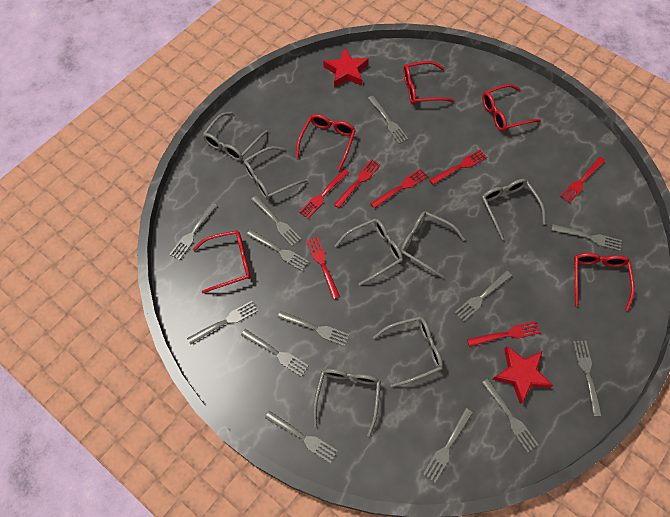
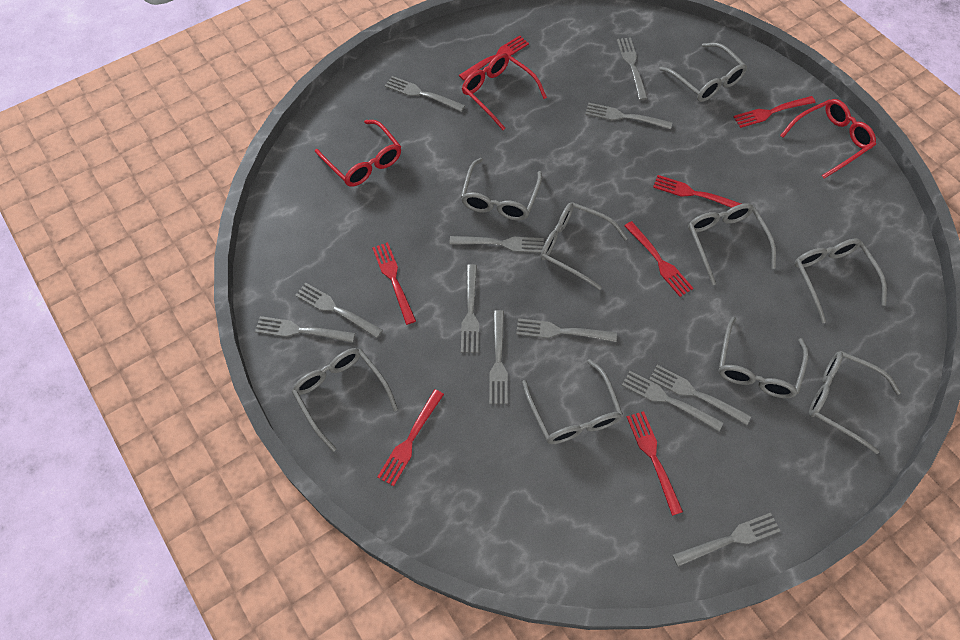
grey fork: [169,203,217,260] [187,301,258,345] [241,329,309,377] [246,229,309,271] [251,195,301,246] [265,411,338,463] [277,311,349,346] [368,96,409,144] [423,408,473,483] [454,271,512,322] [482,379,539,453] [551,224,622,251] [573,340,602,416] = 13 -> [255,316,355,343] [295,282,383,338] [385,76,465,112] [450,236,544,253] [461,264,479,353] [489,310,508,404] [516,318,617,342] [585,103,672,129] [617,37,648,100] [622,371,723,431] [649,365,751,425] [673,513,780,567] = 12
grey glasses: [202,112,268,161] [243,146,308,200] [313,369,381,437] [335,219,403,286] [372,316,443,387] [400,211,465,278] [481,179,546,240] = 7 -> [292,348,398,452] [461,158,542,221] [522,359,623,444] [540,203,628,290] [659,43,747,102] [688,203,776,285] [718,316,808,398] [794,239,887,323] [809,351,901,454] = 9
red glasses: [193,230,251,293] [296,114,356,171] [403,61,455,105] [482,84,541,132] [574,253,635,311] = 5 -> [315,120,401,187] [462,53,547,130] [780,99,876,178] = 3
red star: [323,48,369,87] [492,346,553,404] = 2 -> none = 0

